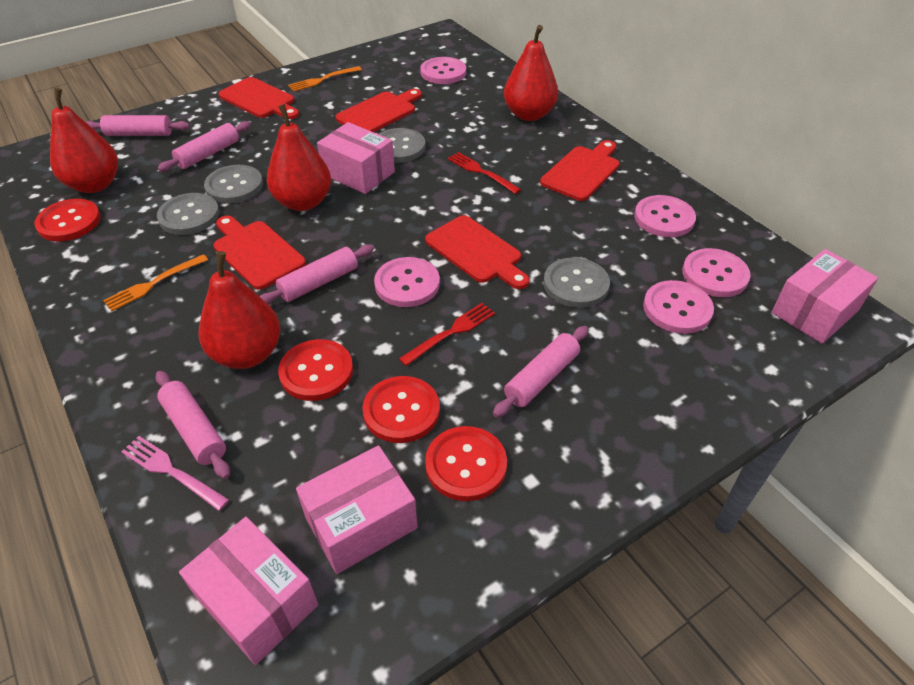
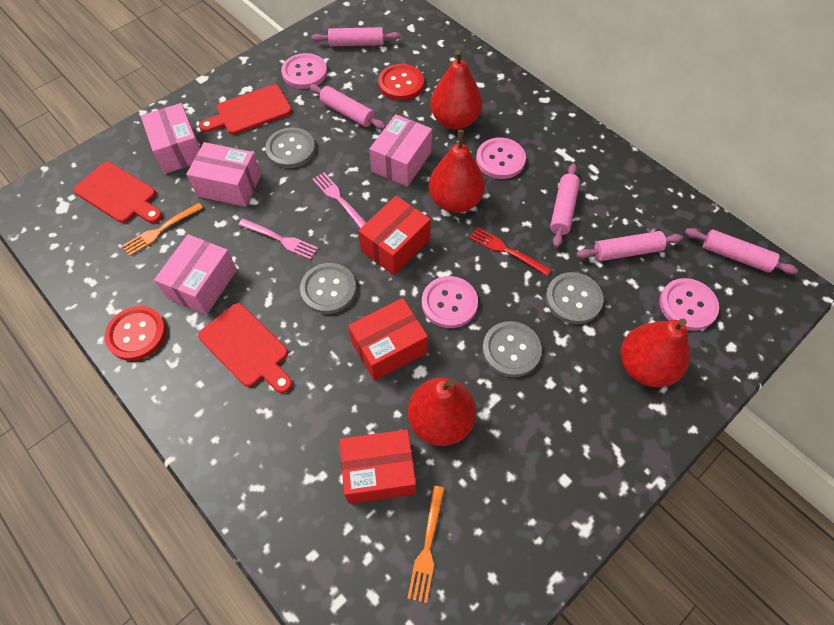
pink button: [374,257,440,307] [420,57,466,84] [634,195,696,237] [643,280,714,334] [682,248,751,297] = 5 -> [281,53,327,89] [422,276,478,328] [476,137,526,179] [659,278,719,331] = 4
pink fork: [121,436,229,511] = 1 -> [238,219,318,260] [312,173,366,228] = 2
red box: none = 0 -> [339,429,416,504] [348,298,428,381] [358,196,431,275] = 3
red button: [35,199,101,241] [278,339,353,401] [362,376,440,443] [425,426,507,501] = 4 -> [105,306,166,361] [378,64,424,100] = 2
red cutting board: [213,216,306,290] [218,77,299,119] [336,89,422,132] [425,215,530,289] [540,140,620,201] = 5 -> [74,162,162,223] [198,303,292,393] [199,85,292,135] = 3
red fork: [399,303,495,366] [448,152,521,194] = 2 -> [469,227,551,276] = 1

